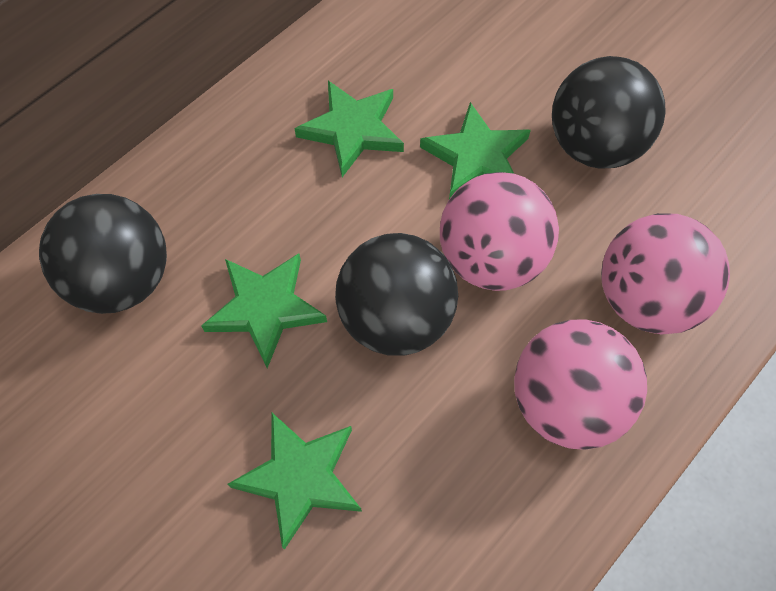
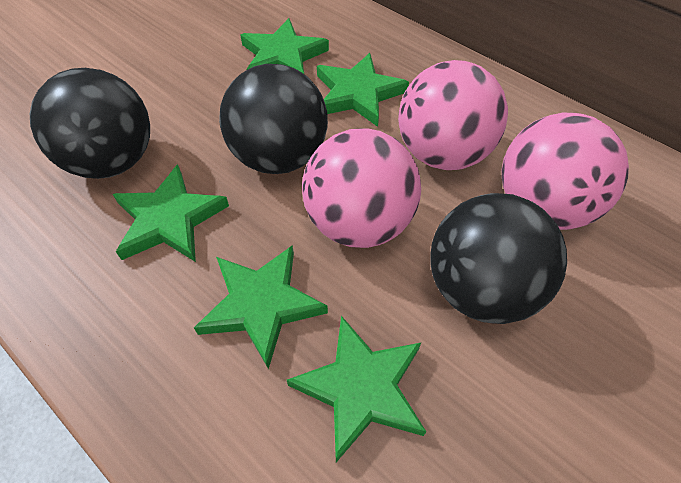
green star: [201,253,327,368] [227,412,362,550] [294,81,404,177] [420,102,531,199] = 4 -> [113,164,229,262] [194,245,328,369] [240,18,329,74] [287,316,426,462] [317,53,409,127] = 5

